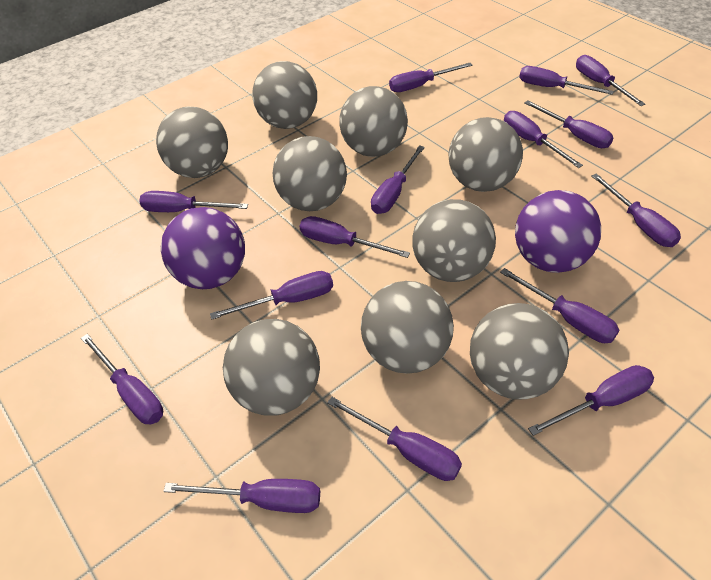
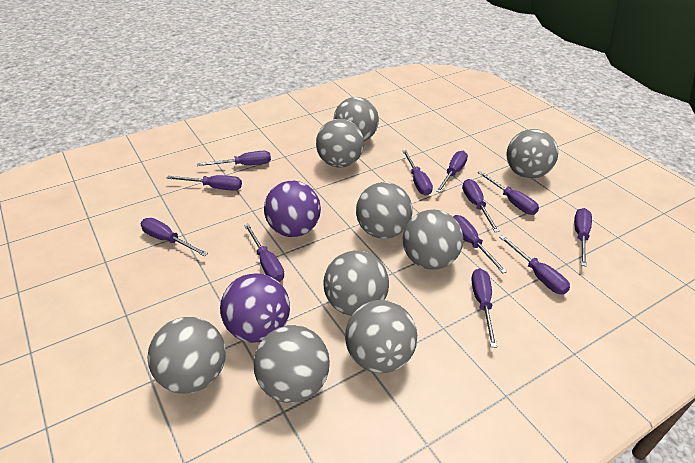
purple screwdriver: [81,334,163,424] [139,191,248,212] [163,479,320,513] [210,271,333,320] [299,216,410,258] [327,397,462,481] [371,145,425,214] [389,63,473,92] [500,268,619,343] [504,111,583,168] [519,66,614,95] [524,101,613,148] [528,365,654,436] [576,55,645,106] [591,173,681,247] = 15 -> [141,218,208,257] [166,175,242,191] [197,151,271,166] [244,224,284,282] [402,150,433,196] [436,151,468,193] [453,215,507,273] [462,179,499,232] [471,268,497,347] [478,171,539,215] [499,235,570,295] [574,208,592,266] = 12

